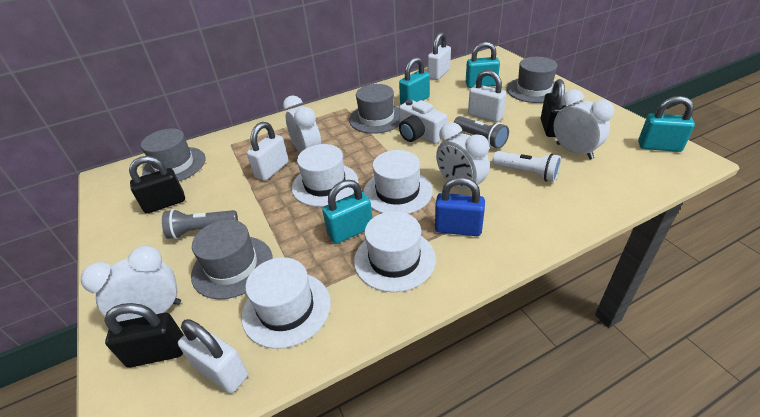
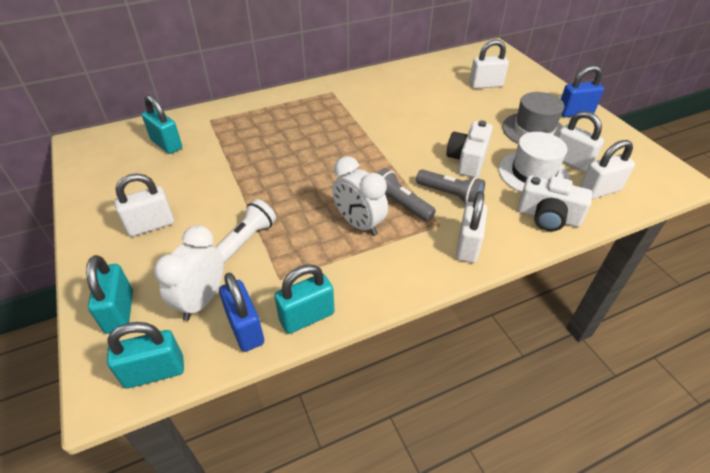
black padlock: [104,303,184,368] [129,156,185,214] [541,79,566,137] = 3 -> none = 0
blue padlock: [435,177,485,236] = 1 -> [219,273,264,352] [561,65,604,117] = 2
grey hat: [141,128,205,181] [191,219,273,299] [349,84,400,134] [507,57,558,103] = 4 -> [502,92,564,144] = 1
white camera: [399,100,447,144] = 1 -> [446,120,493,178] [518,175,592,231] = 2
white clock: [81,246,181,322] [283,95,321,153] [436,122,490,190] [554,89,614,159] = 4 -> [154,225,224,321] [332,156,388,236] = 2
white hat: [242,257,331,349] [292,144,358,207] [354,211,436,292] [363,150,433,214] = 4 -> [498,132,570,193] = 1
white padlock: [178,319,248,393] [247,122,289,181] [428,32,451,80] [468,70,507,122] = 4 -> [114,173,174,237] [456,191,487,263] [469,39,509,89] [557,111,604,172] [580,140,635,199] = 5

